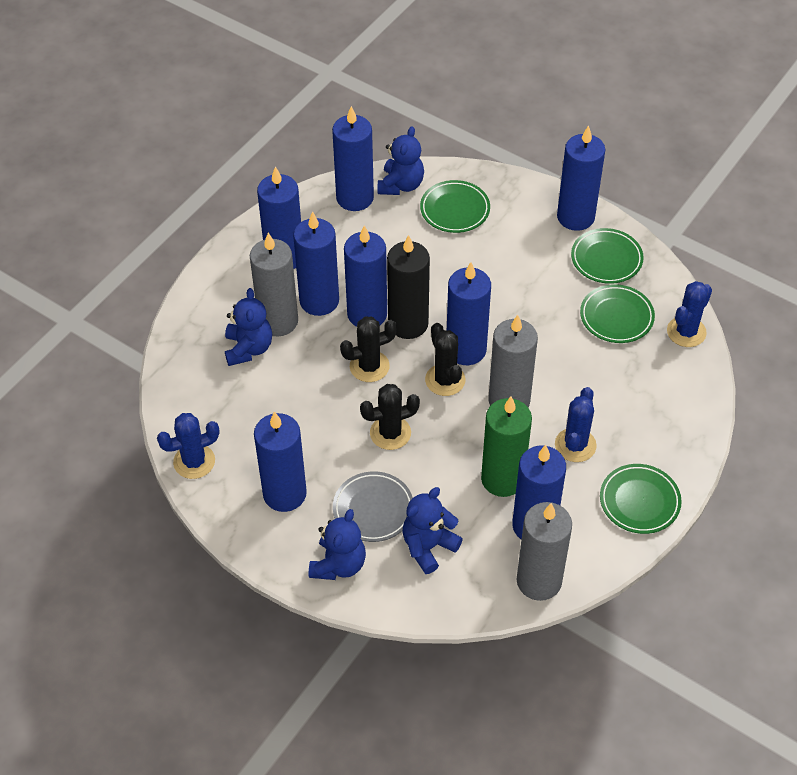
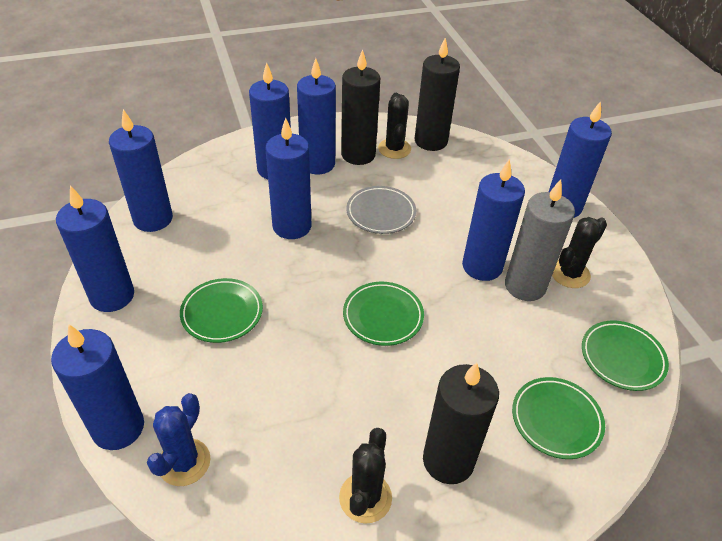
black candle: [387,235,430,339] = 1 -> [341,49,380,165] [415,37,460,151] [423,362,499,484] = 3
blue cactus: [157,413,219,479] [555,387,597,462] [667,281,712,347] = 3 -> [147,393,210,486] = 1
blue teddy bear: [225,288,272,366] [309,509,366,580] [378,126,424,195] [402,487,463,574] = 4 -> none = 0
green candle: [481,397,532,497] = 1 -> none = 0
grey candle: [250,233,298,336] [489,315,538,407] [516,502,572,601] = 3 -> [505,179,575,301] = 1

